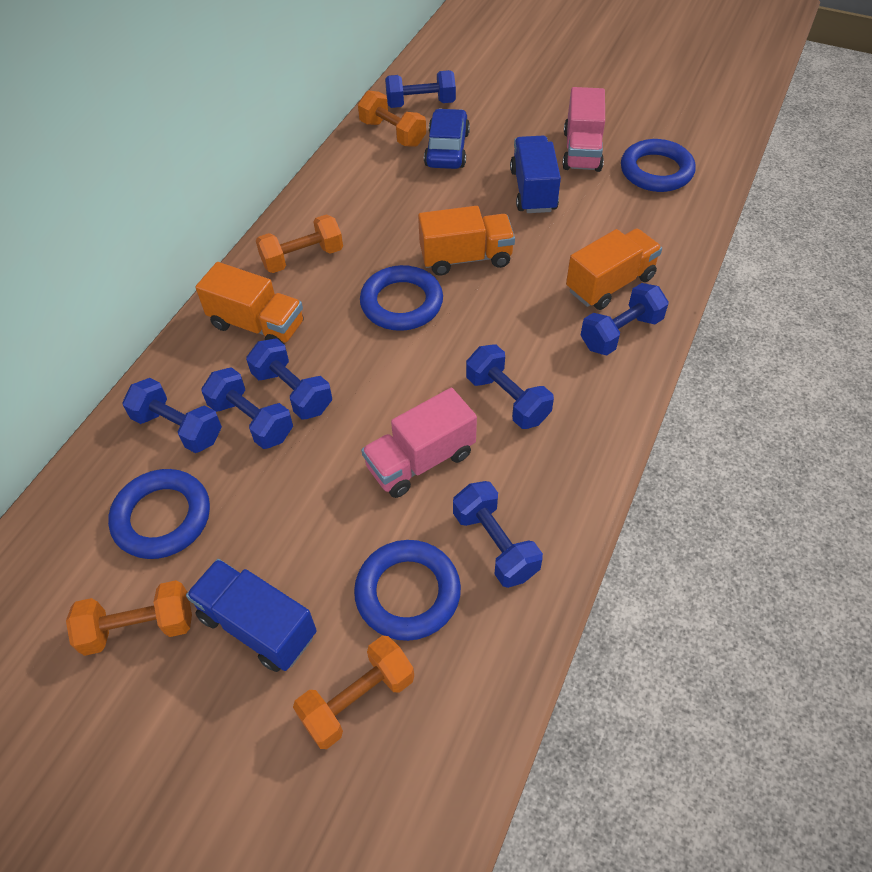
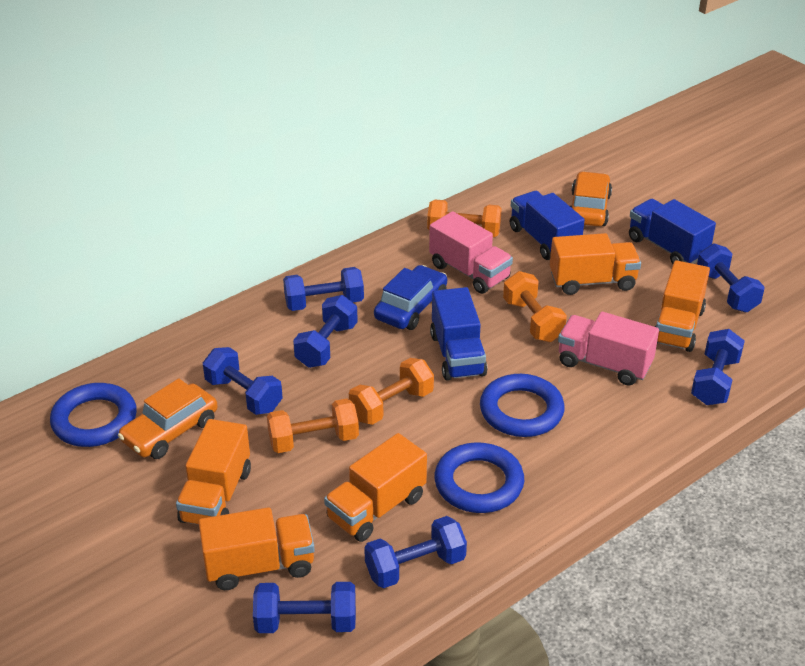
blue ring: [108,469,210,559] [354,540,461,641] [360,265,443,331] [621,139,696,192] = 4 -> [50,383,137,447] [434,442,524,513] [480,374,565,437] = 3
blue truck: [186,559,317,672] [510,136,561,213] = 2 -> [430,287,487,381] [510,191,585,260] [629,199,716,264] = 3
orange car: none = 0 -> [118,378,218,459] [570,171,612,226] = 2
orange truck: [195,262,304,345] [418,206,515,276] [566,228,662,310] = 3 -> [176,419,251,525] [199,507,315,590] [324,433,427,542] [550,233,641,295] [655,260,710,352] = 5

